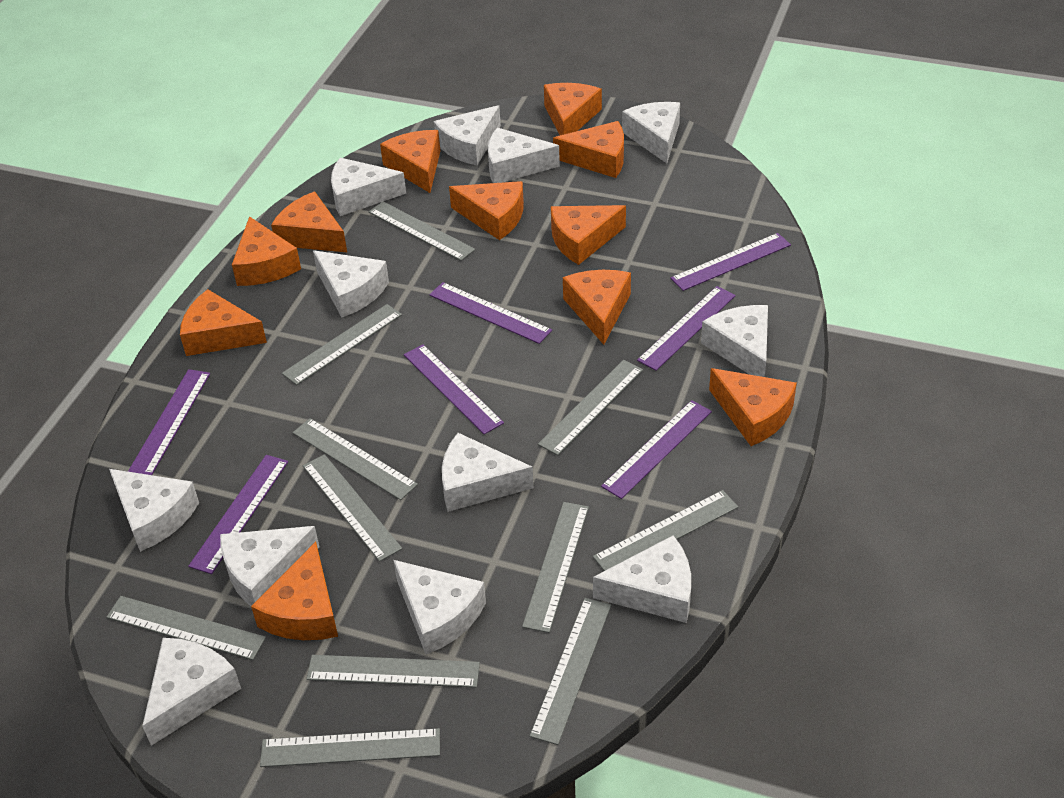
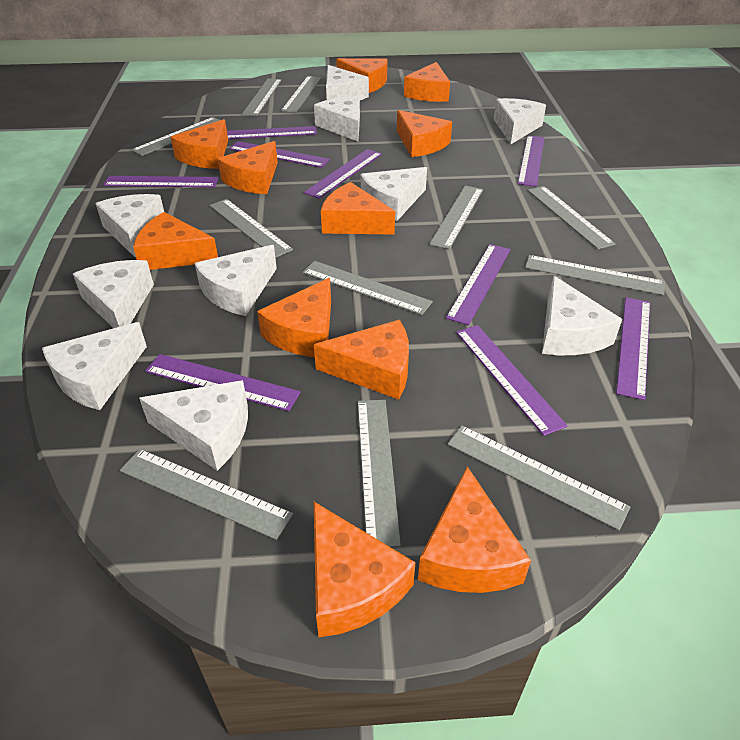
purple ruler: [128,369,210,475] [188,455,288,574] [404,344,504,434] [429,282,552,344] [601,400,712,499] [637,286,736,371] [670,233,791,291] = 7 -> [103,176,219,187] [145,354,301,411] [227,126,317,139] [229,141,330,168] [304,149,382,199] [446,244,511,325] [456,325,568,436] [518,135,545,187] [616,297,650,400] = 9
white cheese: [109,469,199,552] [142,638,241,746] [220,526,320,606] [313,250,389,318] [331,158,406,216] [393,560,486,654] [434,105,501,165] [442,433,534,512] [488,128,560,183] [593,535,691,623] [622,102,680,163] [701,305,768,377] = 12 -> [42,322,147,410] [73,260,154,328] [95,194,164,257] [139,380,248,471] [195,245,277,316] [314,96,360,142] [326,65,369,100] [361,167,427,221] [494,98,546,144] [542,276,622,355] = 10

